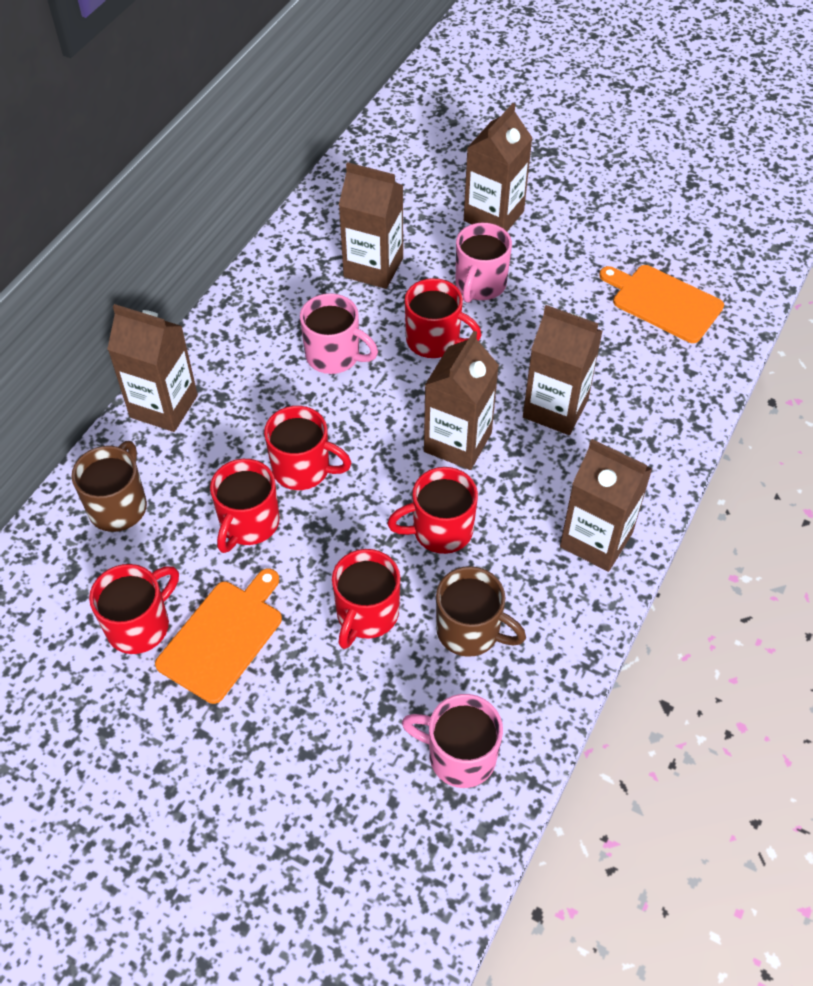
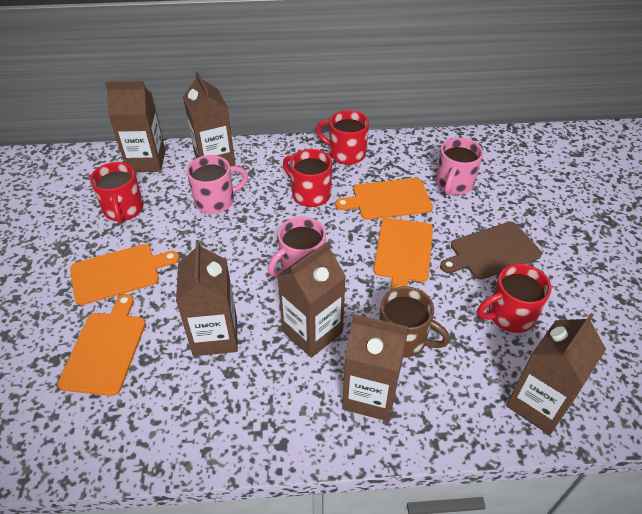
brown cutting board: none = 0 -> [440,221,542,280] = 1
brown mug: [71,441,147,532] [436,566,526,657] = 2 -> [379,286,450,358] = 1
orange cutting board: [155,569,282,704] [600,265,724,343] = 2 -> [58,294,146,396] [70,244,179,305] [335,178,433,220] [374,218,433,290] = 4
red mug: [89,564,179,654] [210,459,280,553] [264,406,351,490] [332,549,400,649] [387,467,478,554] [405,278,482,358] = 6 -> [90,162,144,224] [283,149,332,207] [316,110,369,165] [477,264,552,333] = 4

